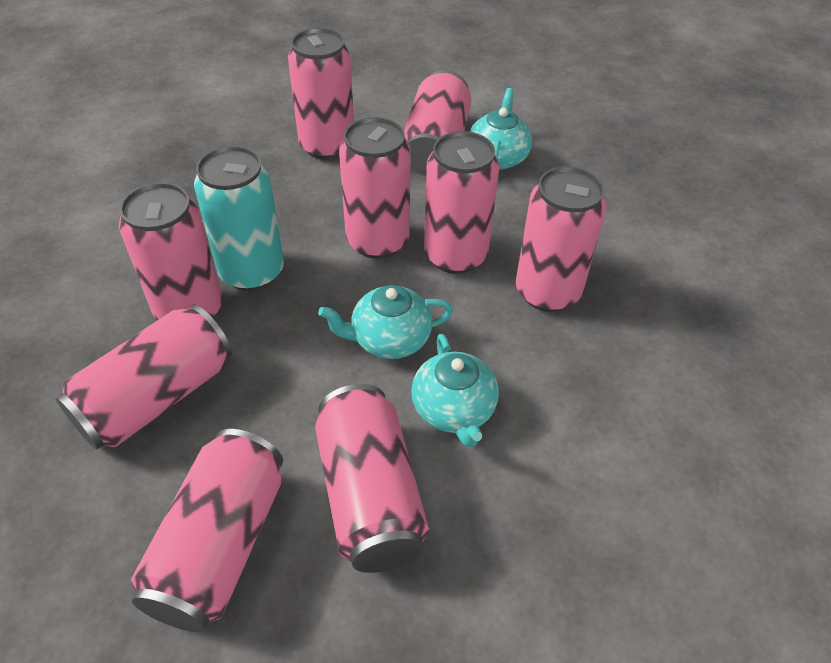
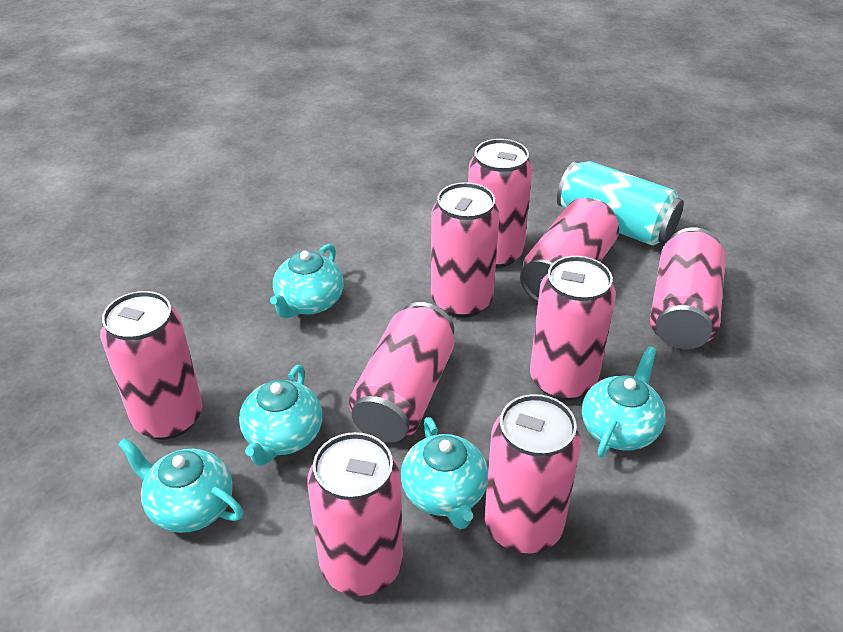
turquoise teapot: [318,285,453,359] [411,334,499,447] [470,88,532,170] = 3 -> [118,437,243,533] [239,365,322,466] [270,244,344,318] [401,417,488,529] [582,346,666,458] = 5

